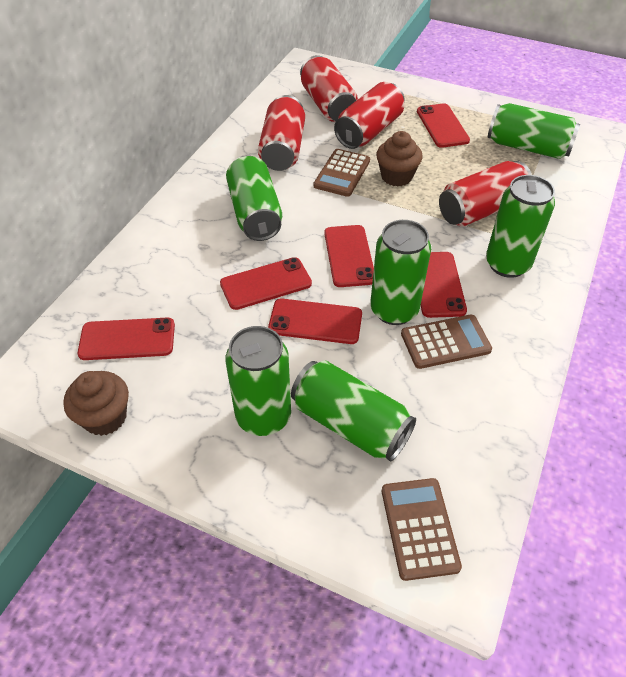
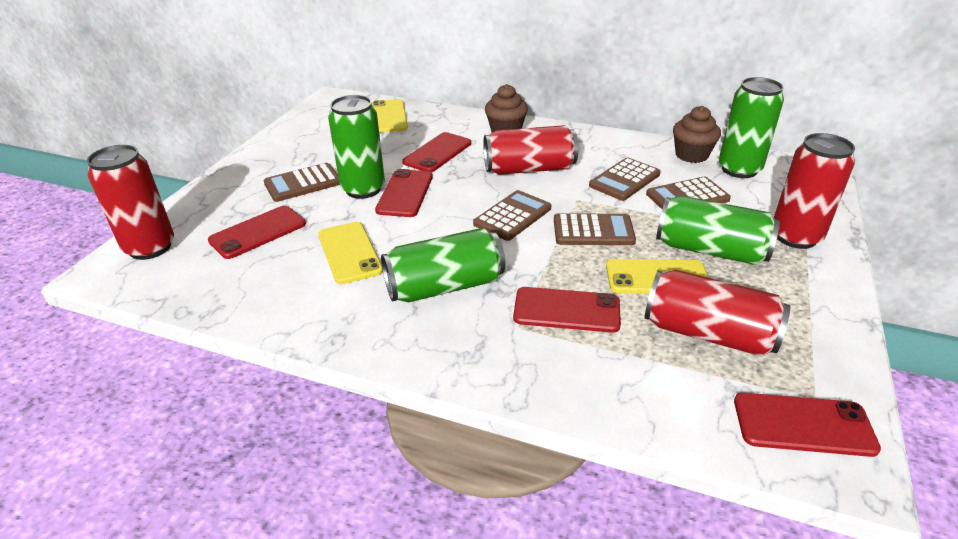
brown calculator: [314,149,370,197] [382,478,462,581] [401,315,492,369] = 3 -> [264,163,340,202] [473,190,551,241] [554,213,636,245] [589,158,661,201] [646,176,731,209] = 5
green can: [225,326,291,436] [226,155,282,241] [291,360,416,462] [370,220,431,325] [486,175,555,278] [488,103,580,159] = 6 -> [328,95,385,199] [381,228,505,302] [656,196,780,265] [719,77,784,178] = 4
red phone: [78,317,175,360] [220,257,312,310] [268,299,362,344] [324,225,374,287] [417,103,470,148] [421,252,467,318] = 6 -> [208,206,306,259] [375,169,433,217] [402,132,471,172] [513,287,621,333] [734,393,881,457] = 5
yellow phone: none = 0 -> [318,222,383,284] [372,99,408,133] [606,259,709,294] = 3

